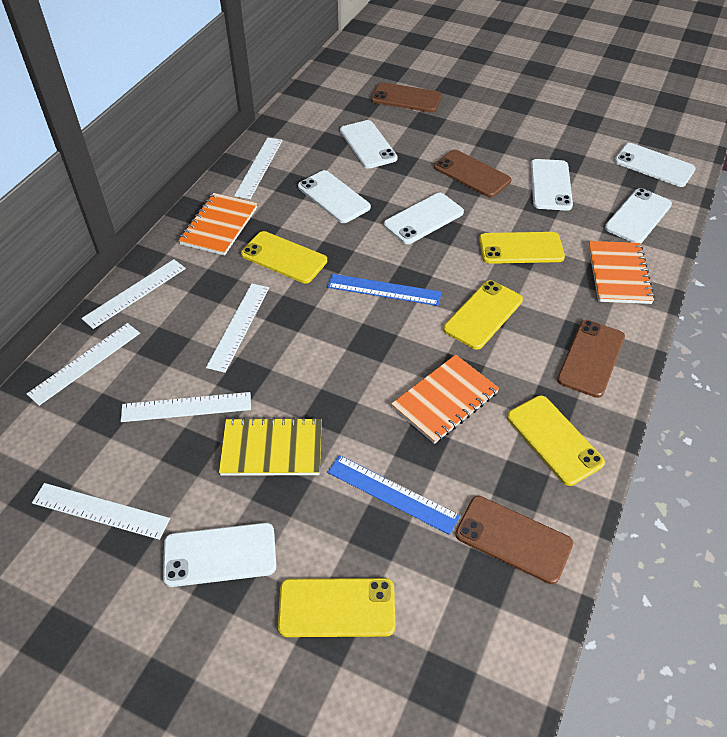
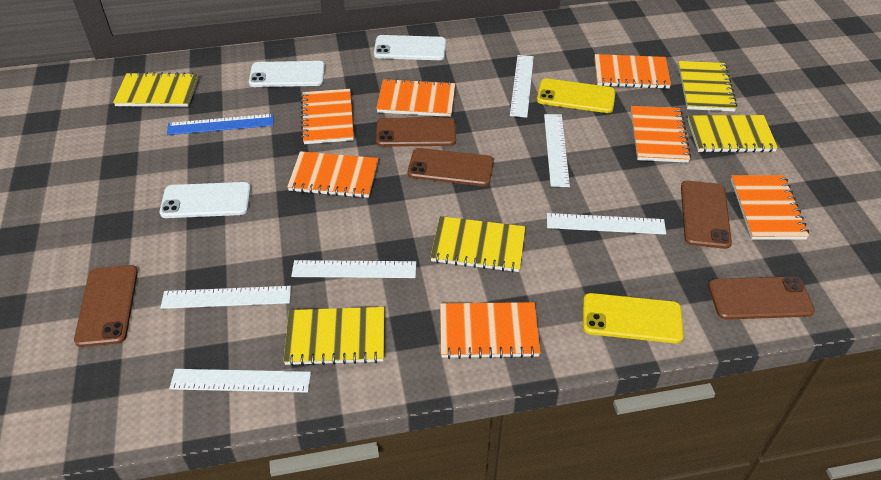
blue ruler: [327,274,442,306] [327,455,460,535] = 2 -> [167,114,273,135] = 1
brown phone: [371,82,442,112] [434,150,511,197] [455,496,573,584] [557,320,625,398] = 4 -> [74,265,138,347] [376,117,456,147] [408,148,494,186] [681,181,732,249] [708,276,815,320] = 5
orange notebook: [178,193,257,256] [391,355,499,444] [588,241,655,304] = 3 -> [287,151,379,198] [301,89,354,144] [376,78,455,117] [440,302,540,359] [594,54,671,89] [631,106,691,163] [731,175,809,240] = 7
white phone: [163,523,276,587] [298,170,371,223] [340,120,398,169] [384,193,464,244] [531,159,573,211] [605,188,672,244] [615,143,696,187] = 7 -> [159,182,251,218] [249,61,325,87] [374,35,446,60] = 3
yellow notebook: [219,417,322,476] = 1 -> [113,72,198,107] [283,307,384,366] [430,216,526,273] [678,61,737,111] [688,115,778,153] = 5
yellow phone: [241,231,327,283] [278,578,395,637] [443,280,523,350] [479,232,565,264] [507,395,605,486] = 5 -> [537,78,616,113] [583,293,684,343] = 2

